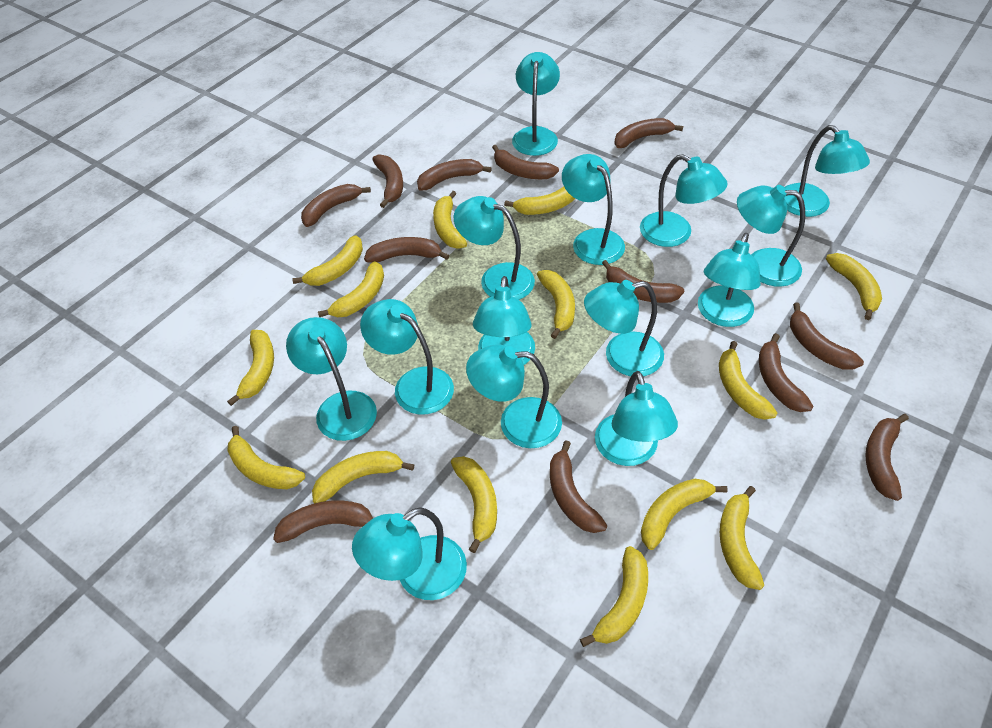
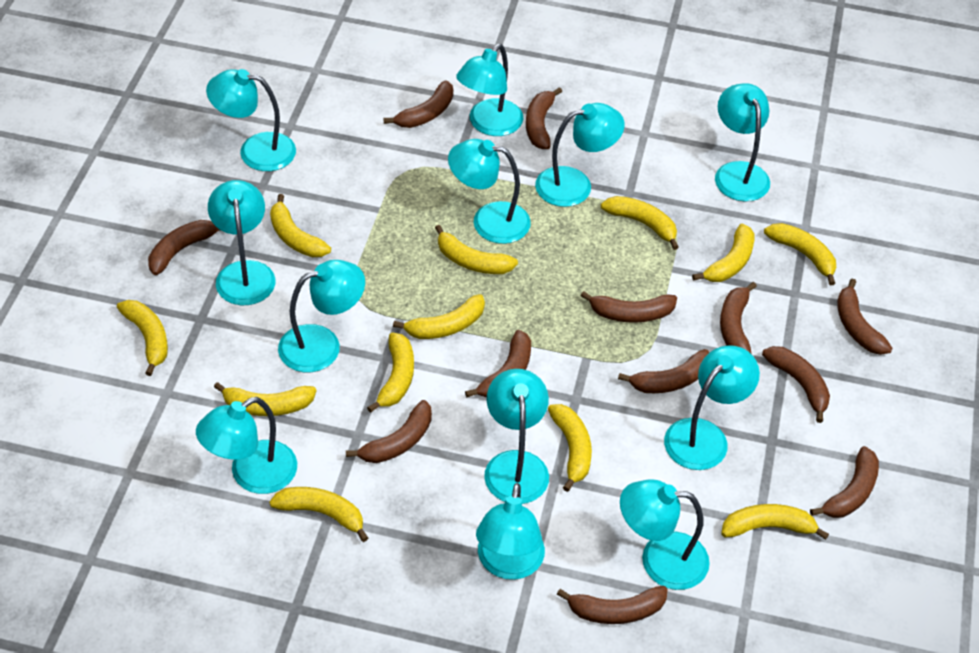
turquoise lamp: [286,317,377,441] [352,507,467,600] [360,299,454,415] [454,196,535,300] [466,344,562,448] [473,276,535,365] [512,52,560,156] [562,154,625,265] [584,280,664,376] [595,371,678,466] [640,154,728,247] [698,233,761,327] [737,185,805,287] [784,125,870,217] = 14 -> [196,397,297,494] [206,69,296,171] [208,180,276,305] [278,260,365,372] [448,139,531,244] [456,44,523,136] [476,483,545,580] [484,369,549,504] [535,103,625,207] [620,479,710,590] [664,345,760,470] [715,83,770,201] = 12
yellow banana: [227,330,274,406] [227,426,305,489] [292,235,363,286] [312,451,414,503] [318,261,384,317] [433,191,467,249] [451,456,497,553] [504,186,576,215] [537,270,575,339] [580,546,648,647] [641,479,728,550] [719,341,777,420] [720,486,764,590] [826,253,882,320] = 14 -> [117,300,168,376] [214,382,317,416] [269,487,368,542] [270,194,331,257] [367,332,414,413] [393,294,485,339] [435,225,518,274] [548,404,592,492] [601,196,679,250] [692,223,754,282] [721,504,829,540] [764,223,836,285] = 12

